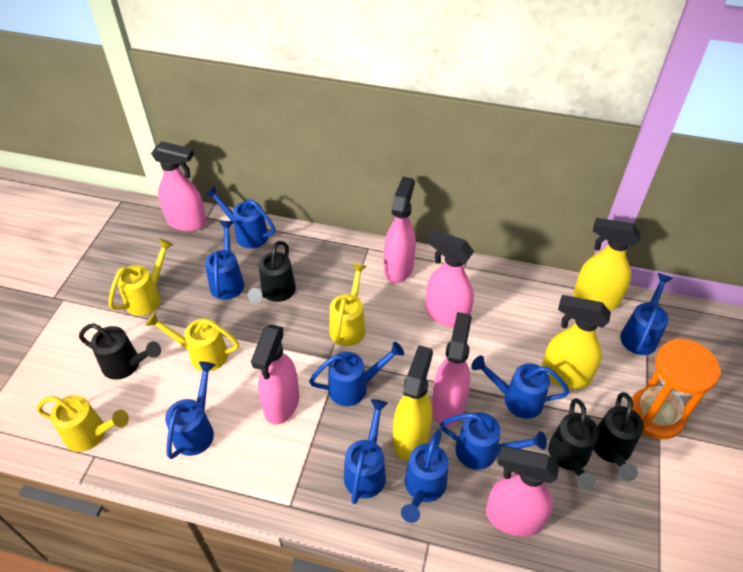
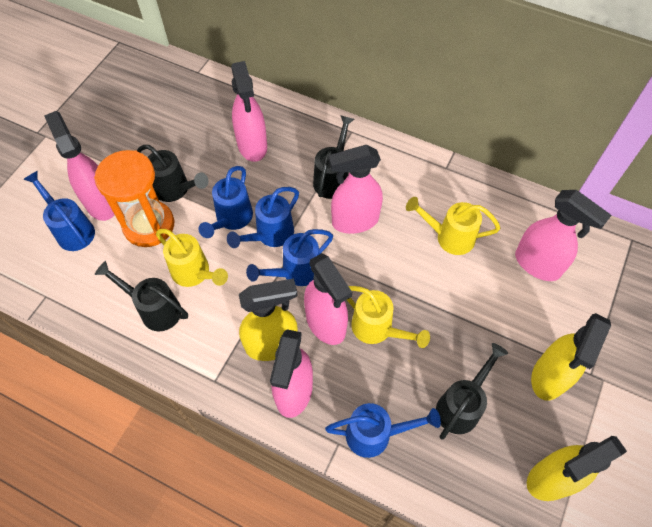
blue watering can: [165,361,215,459] [205,221,244,300] [206,186,275,248] [309,342,404,406] [344,399,388,504] [401,429,448,523] [440,412,547,470] [471,355,570,419] [620,273,673,355] = 9 -> [23,171,95,251] [199,166,253,238] [227,187,299,248] [246,229,333,286] [325,403,441,458] = 5
yellow watering can: [37,395,129,452] [108,239,173,316] [145,312,239,371] [329,263,366,346] = 4 -> [156,229,228,287] [347,286,430,348] [406,197,500,255] = 3

